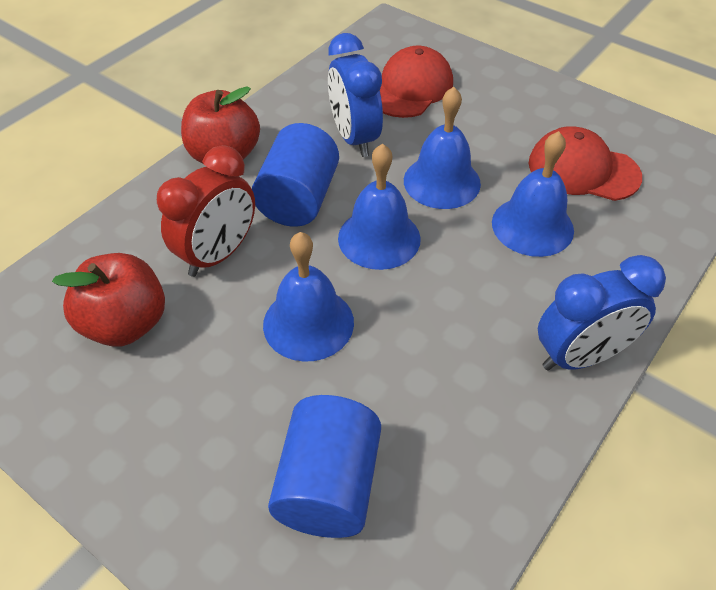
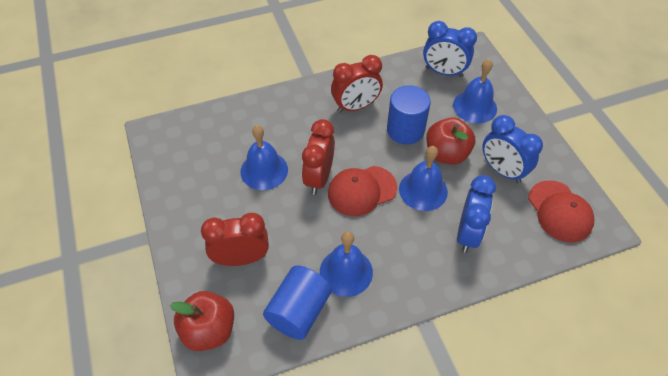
blue clock: [328,33,383,157] [538,255,666,371] = 2 -> [423,21,477,77] [457,175,496,253] [482,115,543,183] = 3
red clock: [157,145,255,277] = 1 -> [201,213,269,266] [302,119,335,195] [331,55,383,113] = 3

